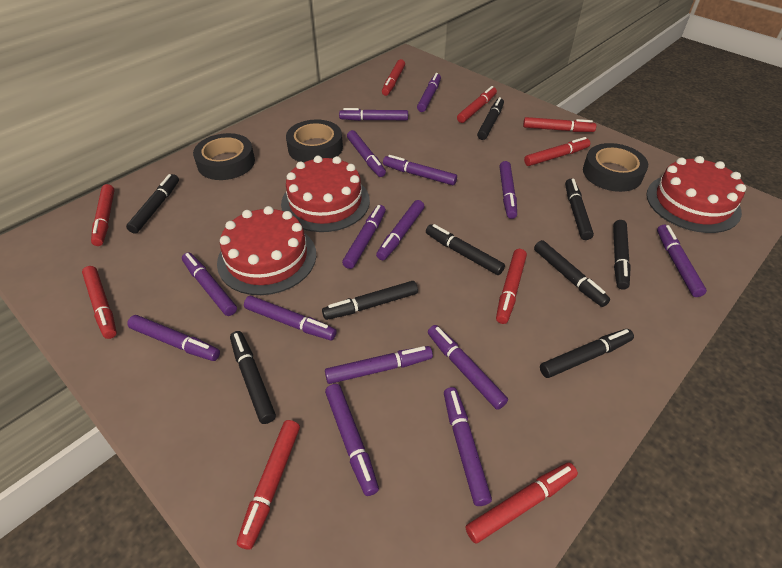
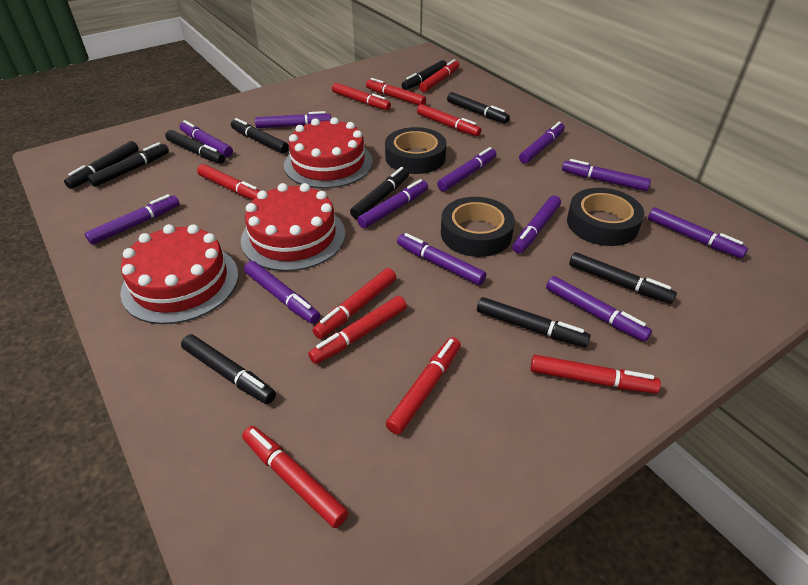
black marker: [126,174,179,233] [230,331,276,424] [322,281,418,320] [426,224,505,275] [477,97,504,140] [534,240,610,307] [540,329,634,378] [565,179,594,240] [613,220,631,290] = 9 -> [64,141,139,189] [88,142,169,187] [165,130,225,164] [181,334,276,404] [231,118,289,154] [350,167,409,219] [401,60,447,90] [447,92,510,123] [477,297,591,347] [569,252,677,304] = 10
purple marker: [127,315,220,361] [182,253,237,316] [244,296,337,340] [325,346,433,384] [325,384,379,496] [339,108,408,121] [342,205,386,269] [347,130,386,177] [376,200,424,260] [383,155,457,185] [417,73,441,112] [428,325,508,410] [444,387,492,506] [499,161,517,219] [657,225,707,297] = 15 -> [85,194,180,245] [179,120,233,157] [244,261,320,324] [255,111,331,128] [357,179,428,228] [397,233,486,285] [437,147,497,191] [512,196,561,254] [519,122,565,164] [546,276,652,342] [562,159,651,191] [648,208,748,258] = 12
red marker: [82,266,117,339] [91,184,115,246] [237,420,300,550] [382,59,405,96] [457,86,497,123] [466,462,578,544] [496,249,527,324] [523,117,596,132] [524,137,590,166] = 9 -> [197,164,260,200] [242,426,349,528] [308,296,407,364] [312,268,396,339] [332,83,391,110] [366,78,426,105] [386,337,461,435] [417,104,481,136] [419,59,459,92] [530,355,661,393] = 10

